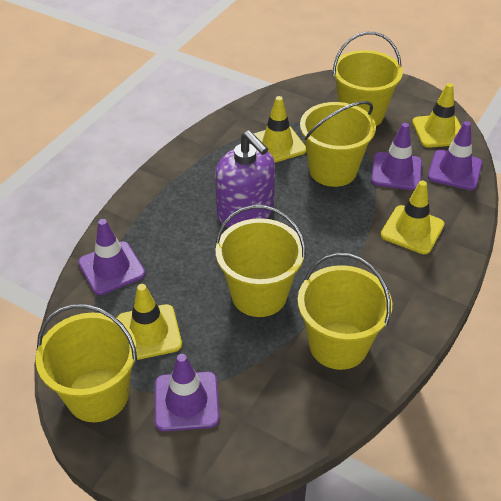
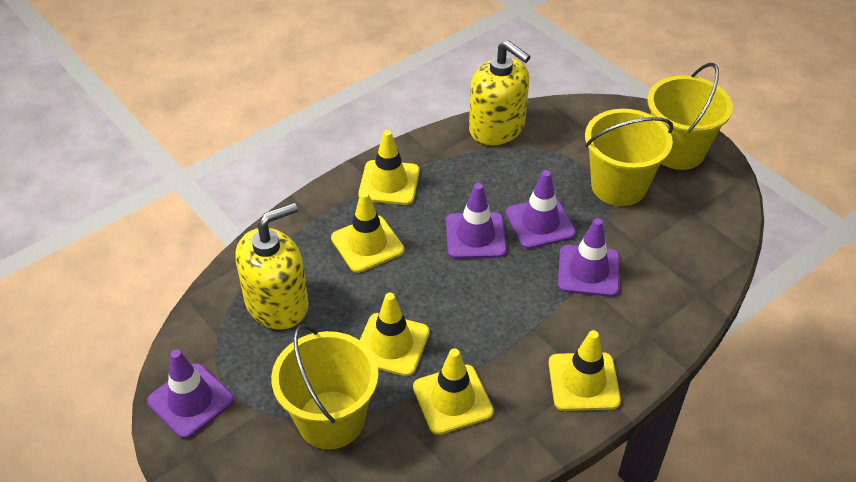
purple soap dispenser: [215,130,275,228] = 1 -> none = 0
yellow bucket: [35,304,137,422] [215,205,306,317] [297,253,392,370] [300,101,376,187] [332,32,403,126] = 5 -> [271,324,379,450] [585,109,673,206] [647,63,733,170] = 3
yellow soap dispenser: none = 0 -> [235,202,309,330] [469,40,531,146] = 2
yellow traffic cone: [117,284,182,360] [253,96,306,163] [381,181,445,254] [412,83,461,148] = 4 -> [331,191,404,273] [358,130,420,205] [360,293,430,376] [413,348,494,435] [548,330,621,411] = 5

